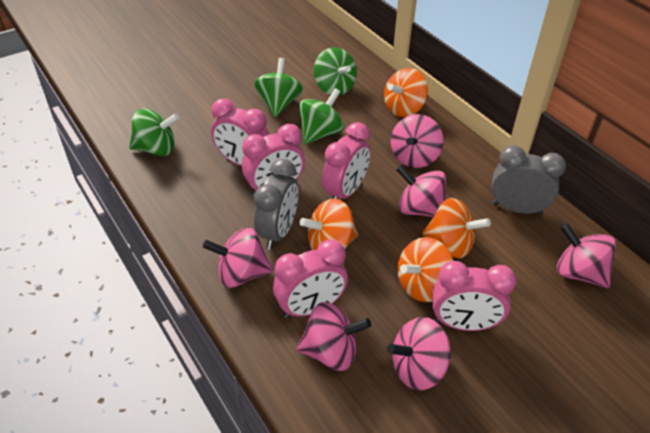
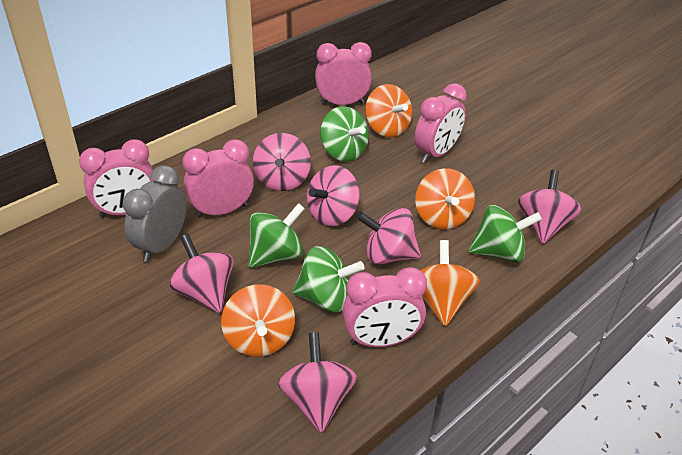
grey clock: [254,159,298,249] [491,145,566,215] = 2 -> [123,165,186,262] = 1

